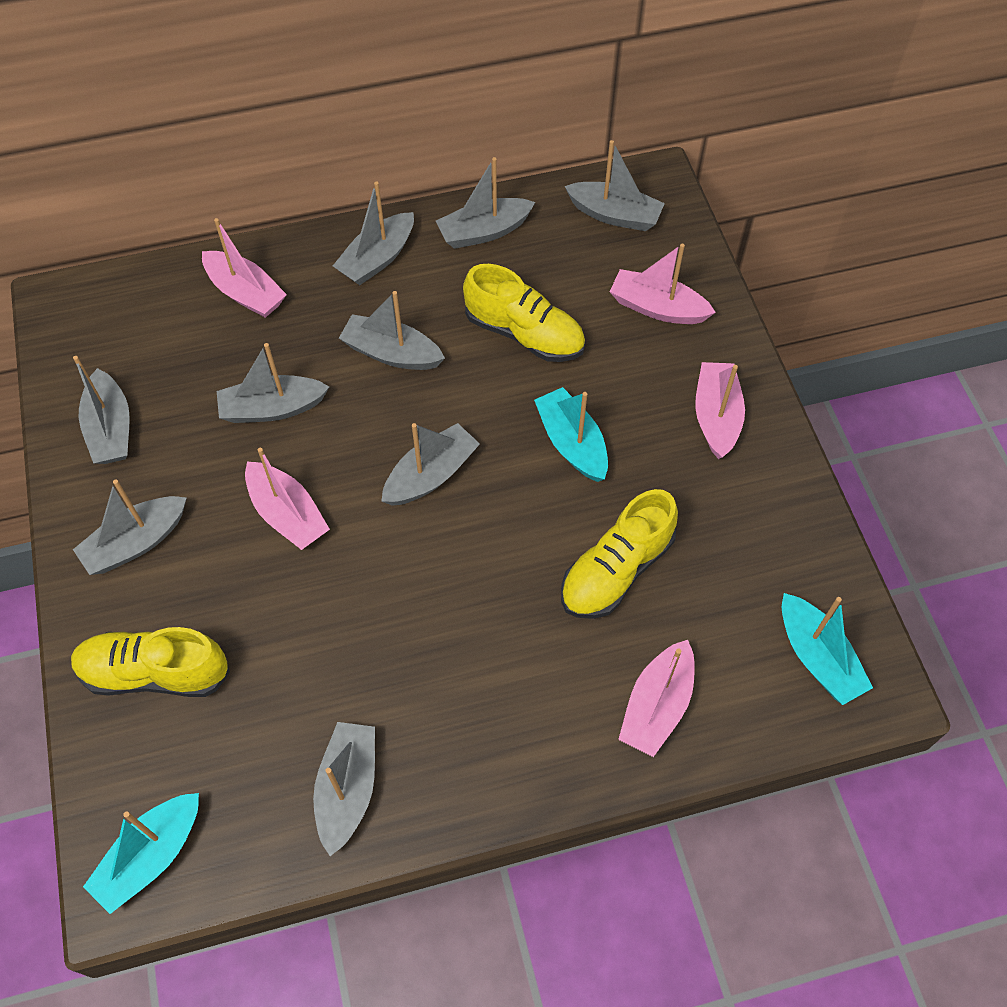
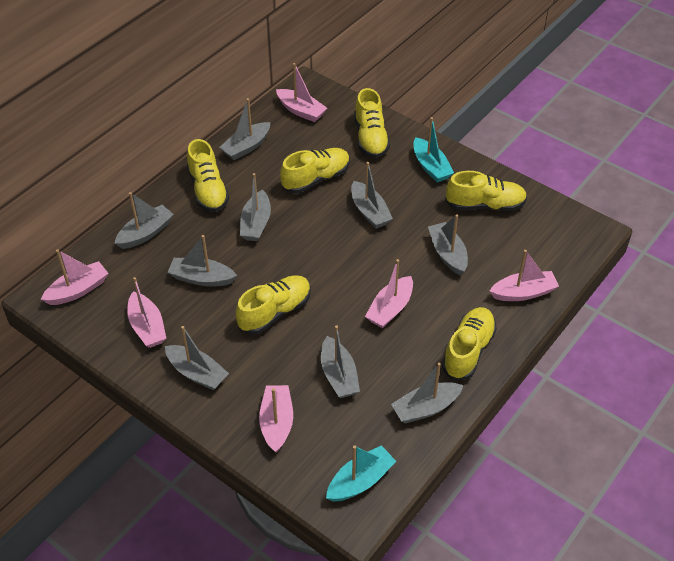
pink boat: [202,218,287,318] [245,448,330,550] [610,244,716,324] [618,640,695,757] [695,362,745,459] = 5 -> [41,249,109,305] [127,277,166,348] [259,385,293,453] [276,63,327,122] [365,259,413,328] [490,250,559,301] = 6
turquoise boat: [83,793,199,914] [534,387,608,482] [782,593,873,705] = 3 -> [326,445,396,502] [413,117,454,183] = 2
yellow shoe: [71,627,230,697] [463,264,585,362] [561,489,678,619] = 3 -> [187,139,229,212] [236,275,311,335] [280,148,350,193] [354,88,390,158] [442,307,497,380] [445,171,527,211] = 6

